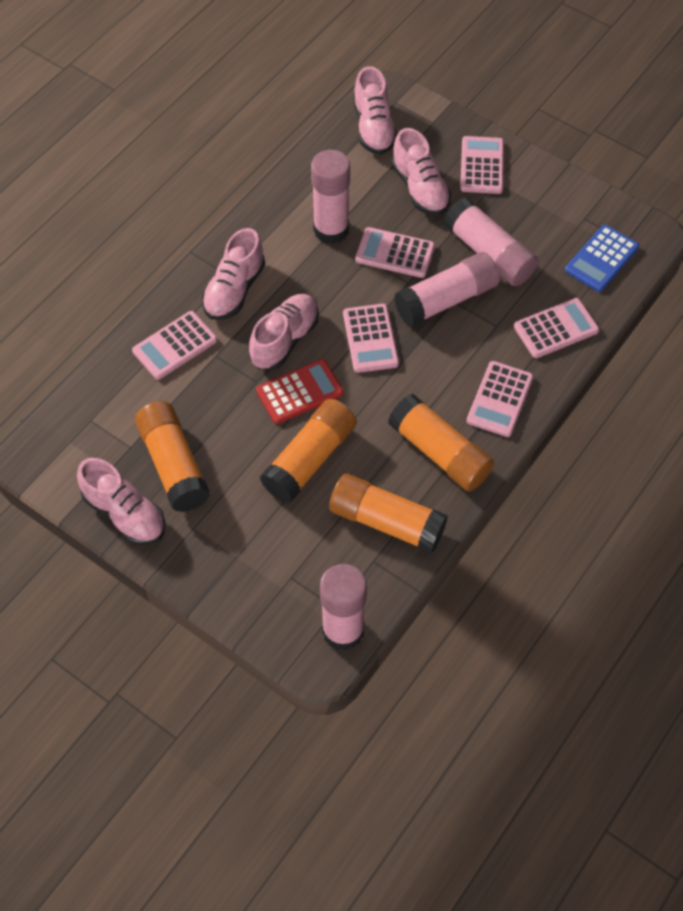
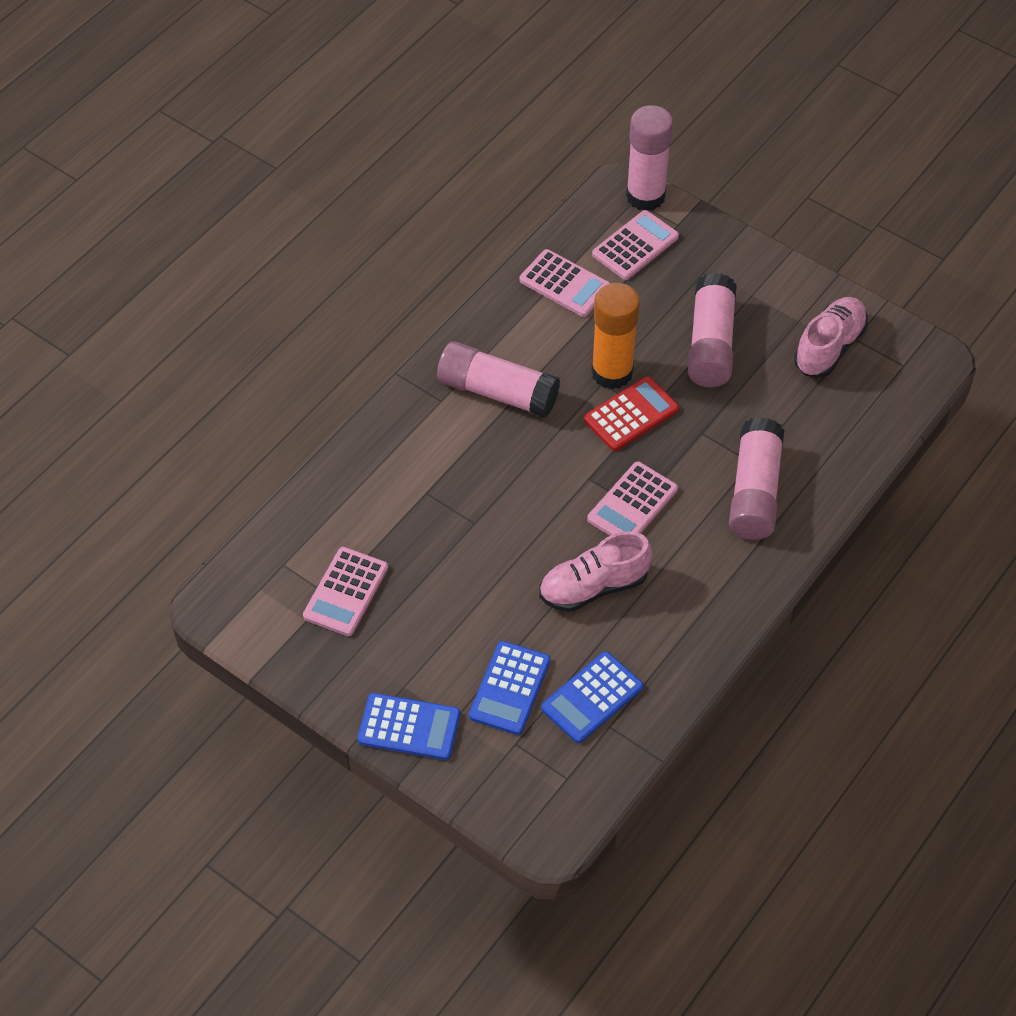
blue calculator: [565,225,639,292] = 1 -> [357,693,460,760] [469,641,551,735] [541,651,643,743] = 3
orange glue stick: [135,401,210,512] [260,399,357,503] [329,474,448,553] [388,394,494,492] = 4 -> [591,283,640,389] = 1
pink calculator: [132,311,217,380] [343,304,399,373] [355,227,435,278] [460,136,504,194] [467,361,533,437] [514,298,599,358] = 6 -> [303,547,388,636] [519,249,610,317] [587,461,678,536] [592,210,679,280] = 4
pink shoe: [77,458,165,545] [202,228,265,320] [249,294,319,370] [353,66,397,155] [392,128,451,215] = 5 -> [539,531,652,612] [794,297,868,377] = 2

